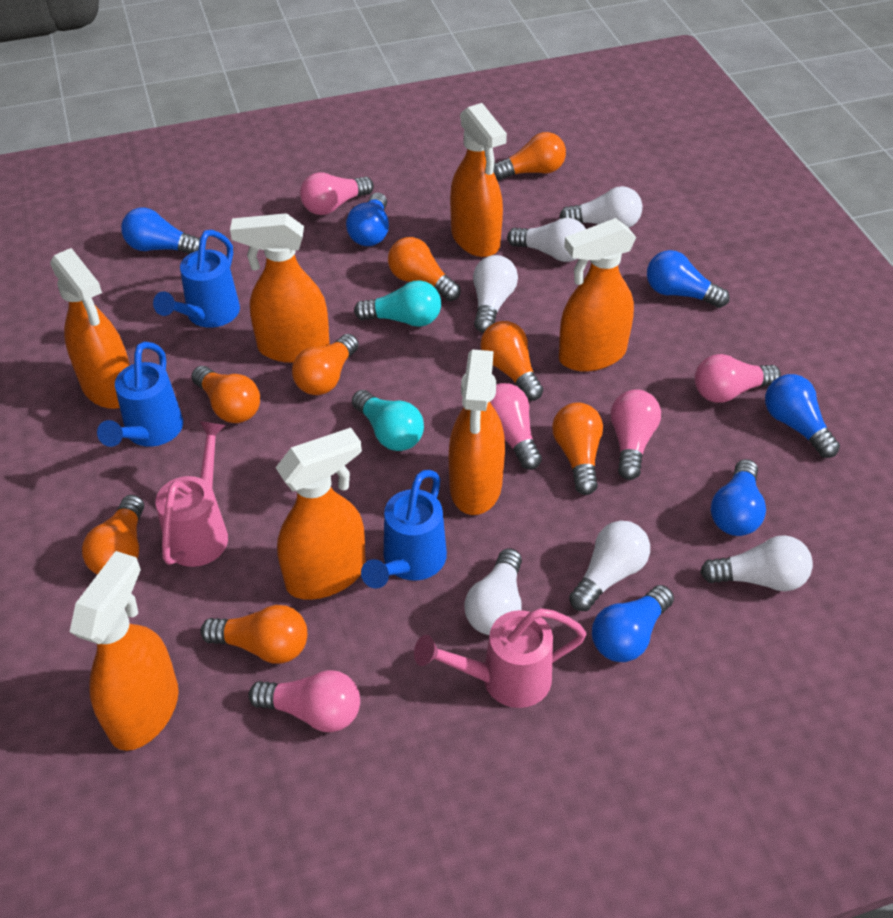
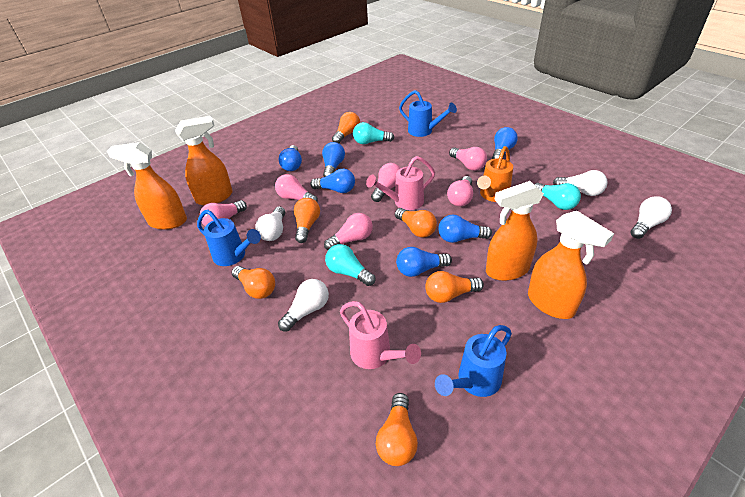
orange light bulb: [82,495,144,575] [192,366,260,423] [200,605,307,663] [292,334,359,395] [388,237,461,301] [480,321,543,401] [493,132,566,180] [552,402,603,495] = 8 -> [232,266,275,299] [294,198,320,243] [332,112,360,143] [376,393,418,466] [395,208,437,237] [425,271,484,303] = 6
orange spray bottle: [50,248,130,409] [70,551,179,751] [230,213,330,363] [276,428,365,600] [449,349,505,515] [450,103,507,257] [559,218,637,372] = 7 -> [107,142,187,230] [175,116,233,206] [486,181,544,281] [528,211,614,319] = 4
orange watering can: none = 0 -> [477,146,513,202] = 1
pink light bulb: [249,670,360,732] [300,172,374,215] [490,383,542,470] [611,389,661,480] [695,354,781,403] = 5 -> [199,200,247,226] [275,174,318,202] [324,213,373,250] [371,163,401,202] [447,176,473,206] [449,147,487,171] = 6
turquoise light bulb: [352,390,424,451] [354,280,441,327] = 2 -> [325,244,375,286] [353,122,394,144] [534,183,581,210] = 3
white light bulb: [464,548,522,635] [473,255,518,333] [507,218,586,262] [559,186,642,228] [569,521,650,611] [700,535,813,591] = 6 -> [255,206,285,241] [278,279,329,332] [553,170,607,196] [630,196,672,239] = 4

